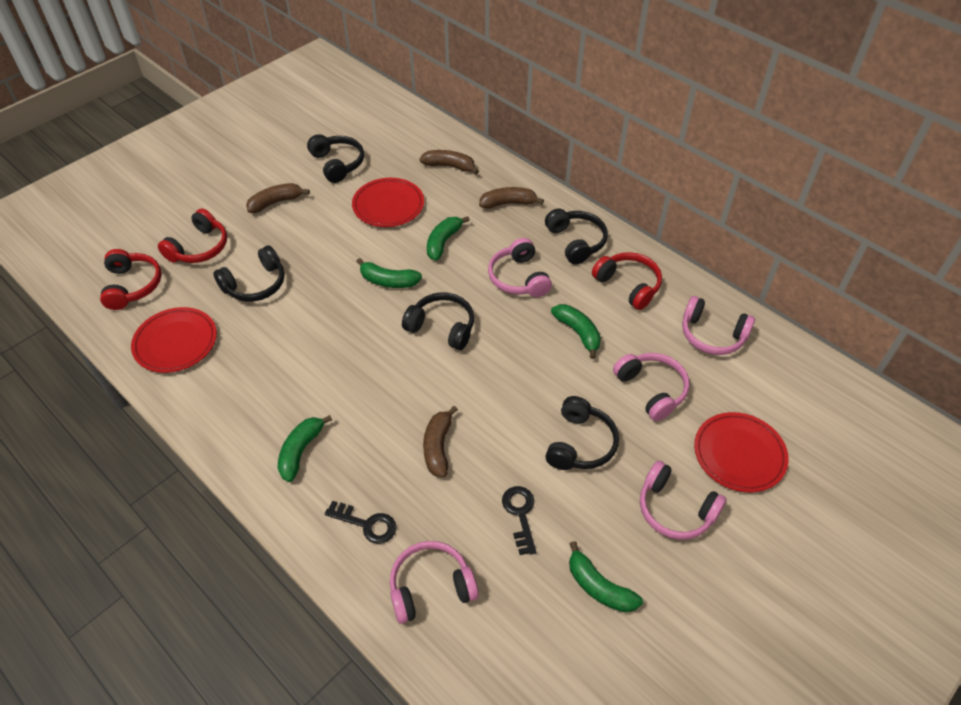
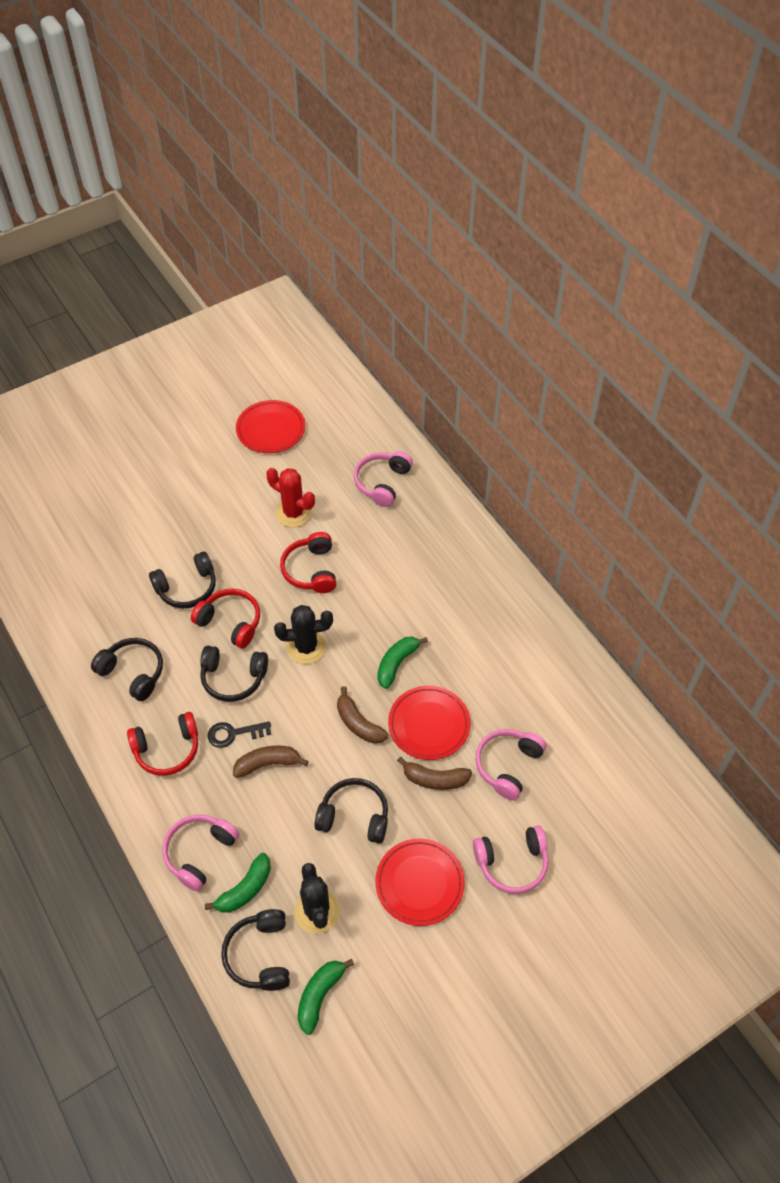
black cactus: none = 0 -> [274,605,333,664] [294,863,340,934] = 2
black key: [324,501,396,544] [502,486,536,555] = 2 -> [208,721,271,748] = 1
brown banana: [246,183,310,213] [420,150,479,174] [423,406,458,477] [479,187,544,209] = 4 -> [233,745,308,778] [337,686,388,744] [397,757,472,790] = 3
green banana: [278,415,332,482] [356,258,422,288] [427,216,470,261] [551,304,601,359] [569,541,643,613] = 5 -> [205,853,271,913] [297,959,354,1035] [377,637,428,689] = 3
pink headphones: [390,541,479,624] [488,238,552,297] [613,353,689,421] [640,461,727,540] [682,296,755,355] = 5 -> [163,814,239,892] [354,451,413,507] [473,826,548,894] [475,729,546,800] = 4
red cactus: none = 0 -> [266,468,315,527] = 1

